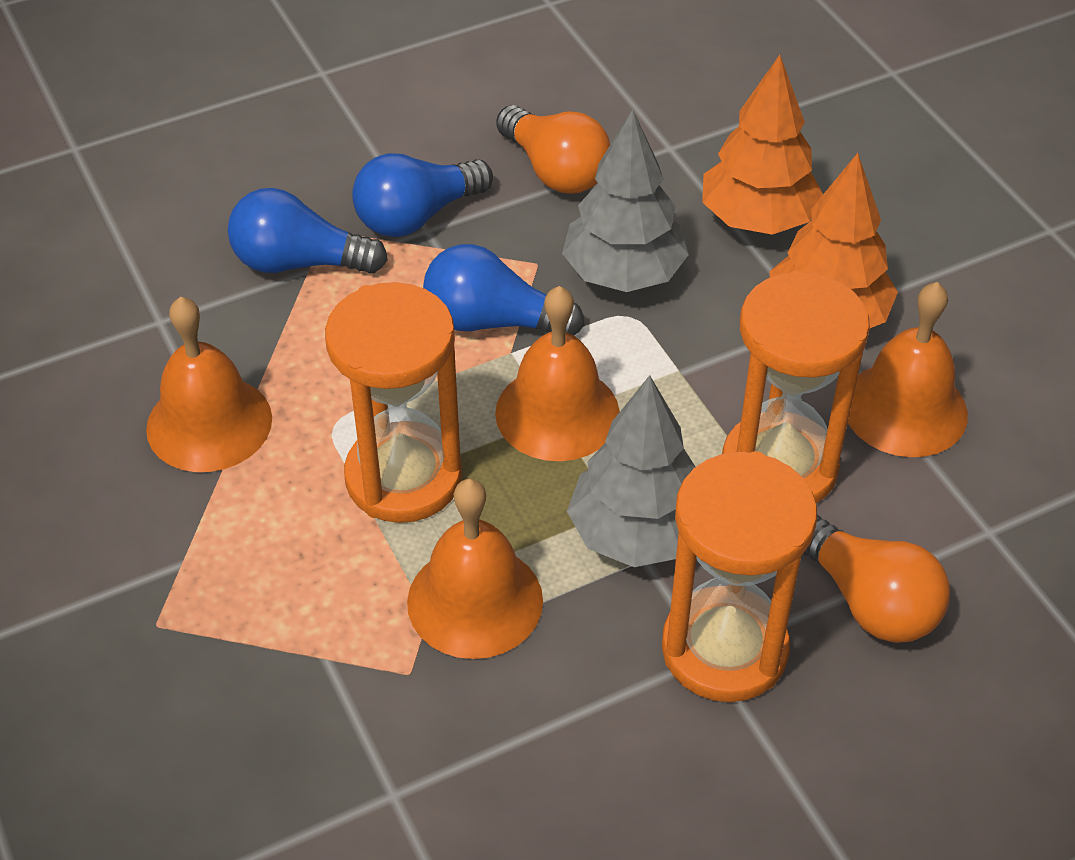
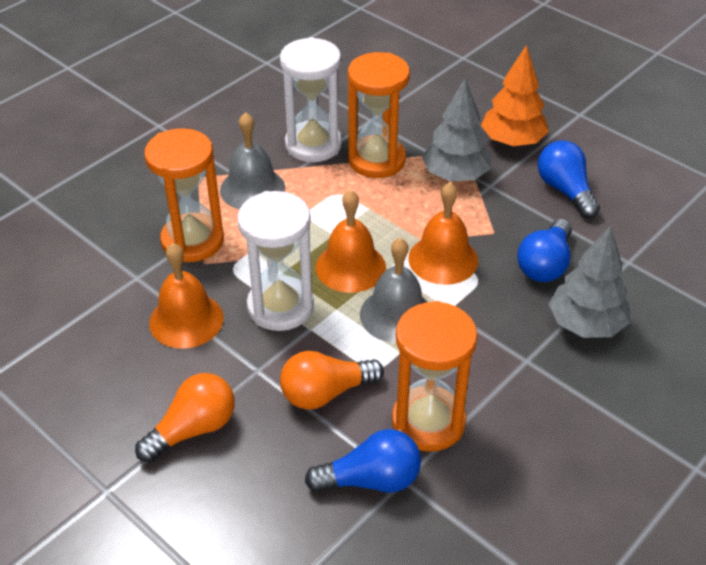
grey bell: none = 0 -> [220,112,285,209] [360,238,427,343] = 2
orange bell: [146,296,272,472] [407,479,543,659] [495,286,620,461] [848,282,968,457] = 4 -> [149,243,224,349] [316,190,386,293] [408,182,478,285] = 3
orange tree: [702,55,823,235] [770,153,898,328] = 2 -> [481,45,549,146] = 1
white hourglass: none = 0 -> [237,191,314,331] [280,37,342,162] = 2

